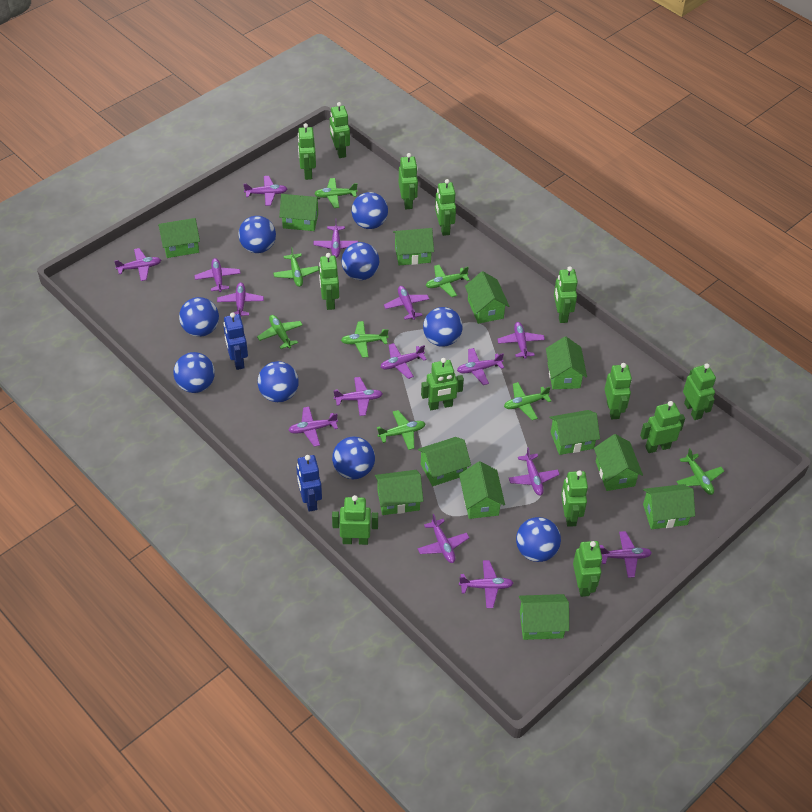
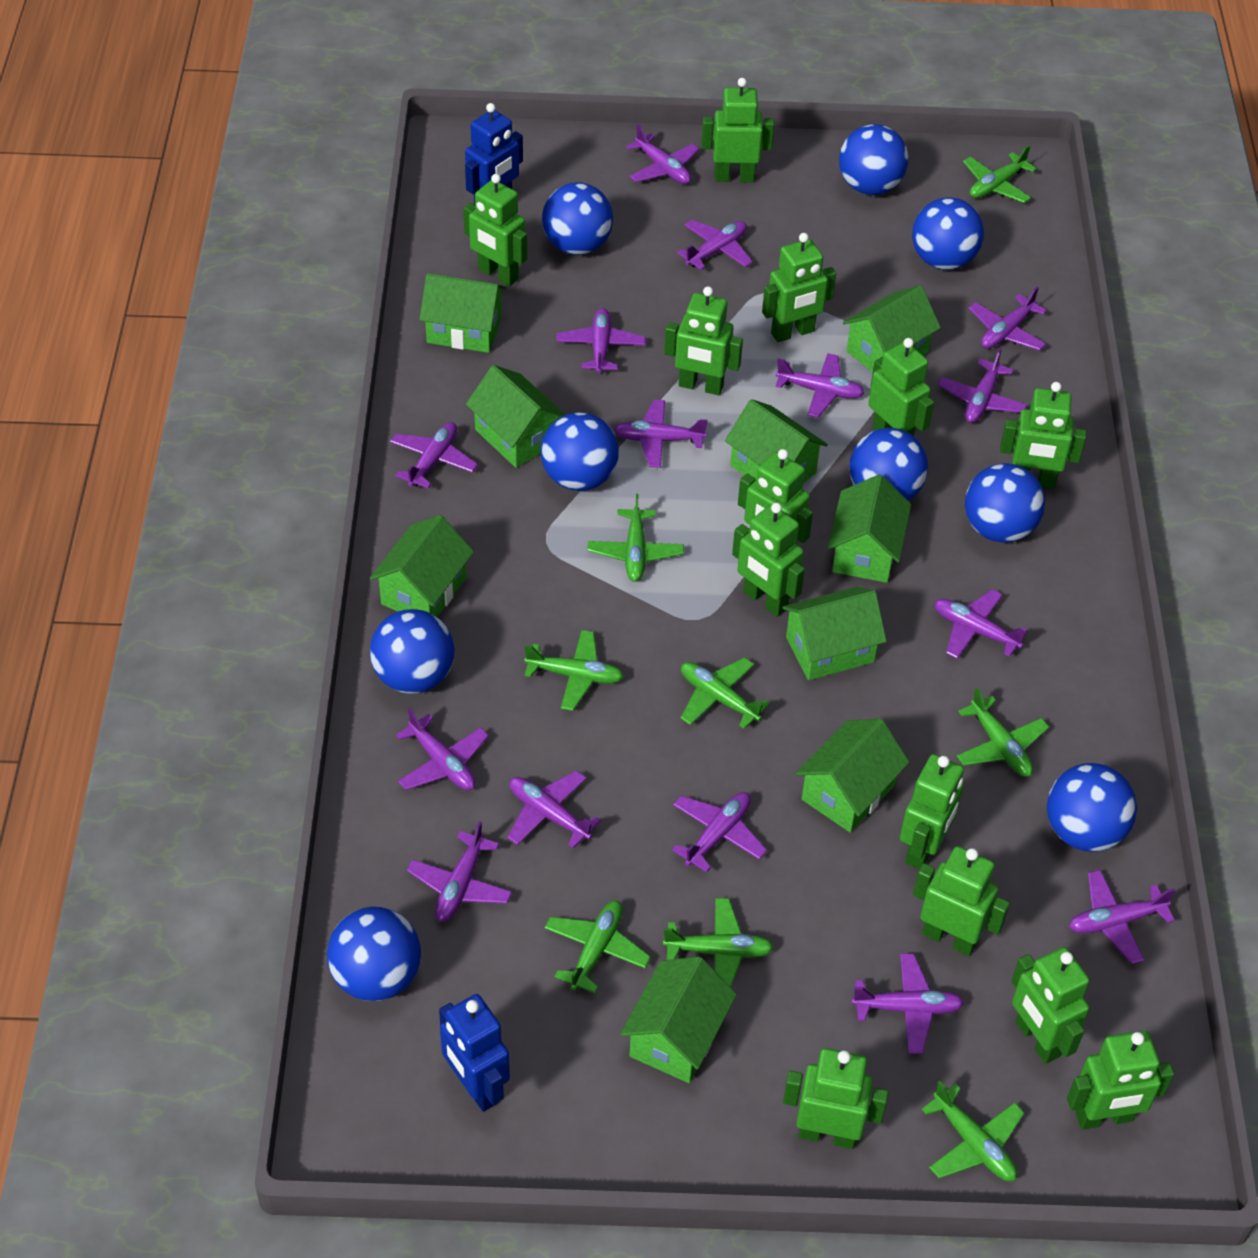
green house: [158,218,200,258] [279,194,320,231] [375,470,423,515] [393,228,434,265] [418,437,471,486] [459,462,505,519] [465,271,509,324] [519,594,569,640] [546,337,587,389] [550,410,600,455] [594,434,643,491] [643,484,695,529] = 12 -> [370,515,474,617] [419,273,506,353] [466,365,565,468] [621,956,737,1083] [725,399,828,483] [782,587,887,680] [796,719,909,833] [828,474,911,583] [843,286,941,372] = 9

